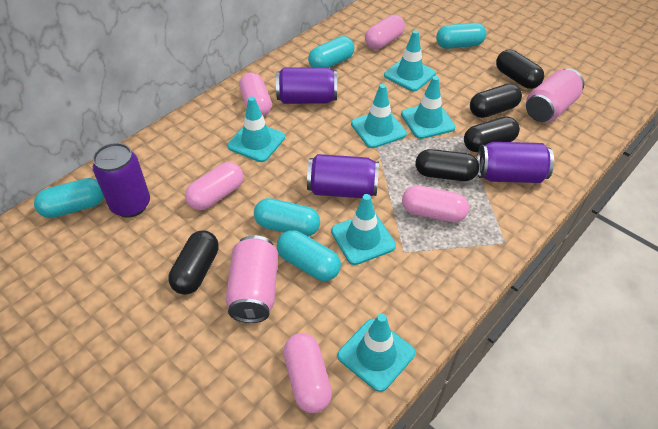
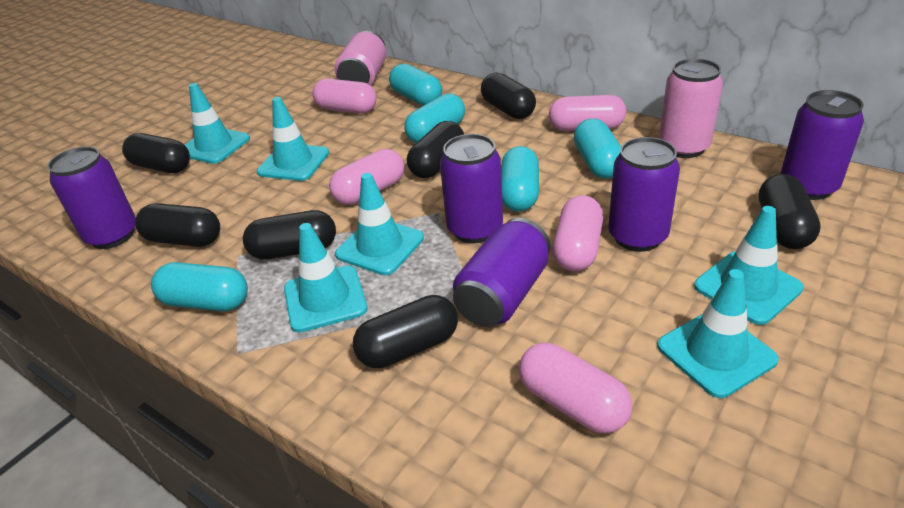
black capsule: [168,230,219,295] [415,149,479,181] [464,116,520,152] [470,83,522,118] [496,50,544,89] = 5 -> [122,133,190,173] [135,203,220,247] [243,210,336,260] [353,295,458,368] [407,121,464,178] [481,72,536,119] [759,174,821,249] = 7
purple can: [93,143,150,218] [276,67,337,104] [307,154,379,198] [477,142,554,183] = 4 -> [48,147,136,249] [440,134,503,243] [453,218,550,327] [608,137,680,252] [780,90,864,200] = 5

